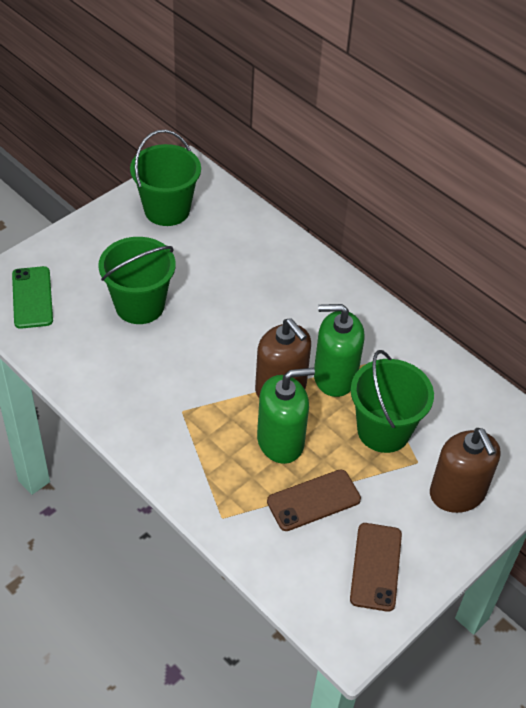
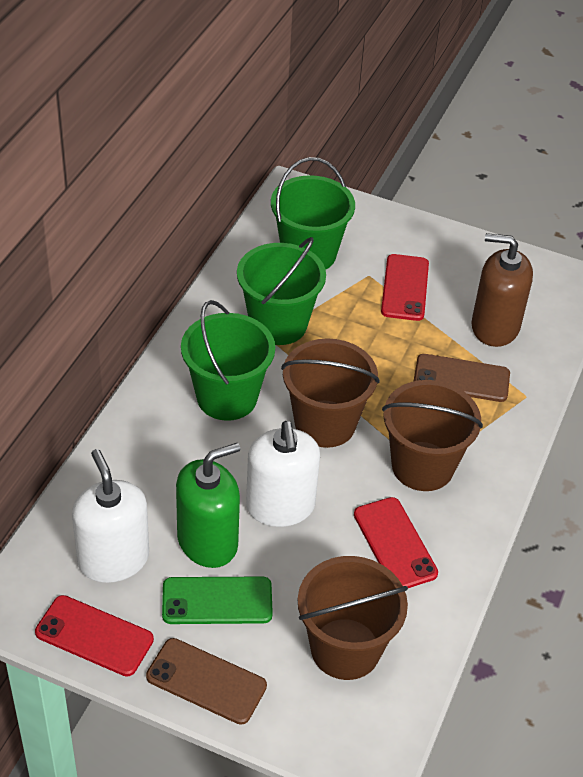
brown bucket: none = 0 -> [281,338,380,448] [298,556,408,680] [382,380,483,491] = 3
brown soap dispenser: [255,318,311,397] [430,428,501,513] = 2 -> [471,233,533,347] = 1
green soap dispenser: [257,368,315,464] [314,304,365,397] = 2 -> [176,443,240,568] = 1
red phone: none = 0 -> [35,595,154,677] [354,497,438,588] [381,254,429,321] = 3
white soap dispenser: none = 0 -> [72,449,149,583] [246,421,320,527] = 2

